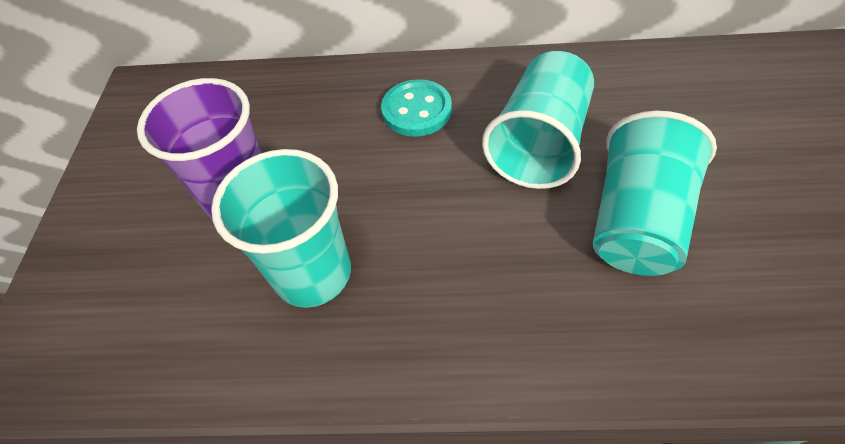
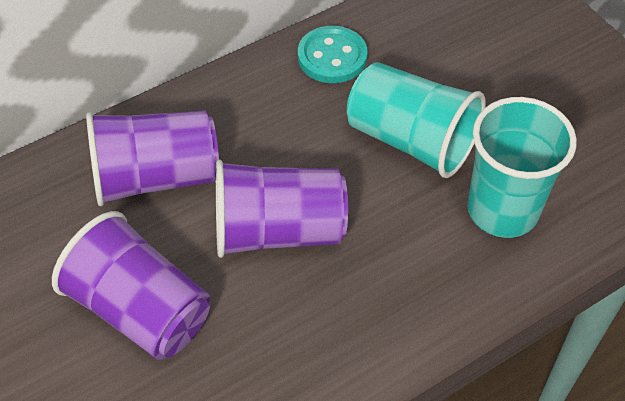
purple cup: [137,78,262,221] = 1 -> [52,211,210,360] [86,110,219,206] [216,160,348,258] = 3
turquoise cup: [211,149,351,308] [482,51,594,189] [593,111,717,276] = 3 -> [347,62,486,178] [467,97,577,238] = 2

